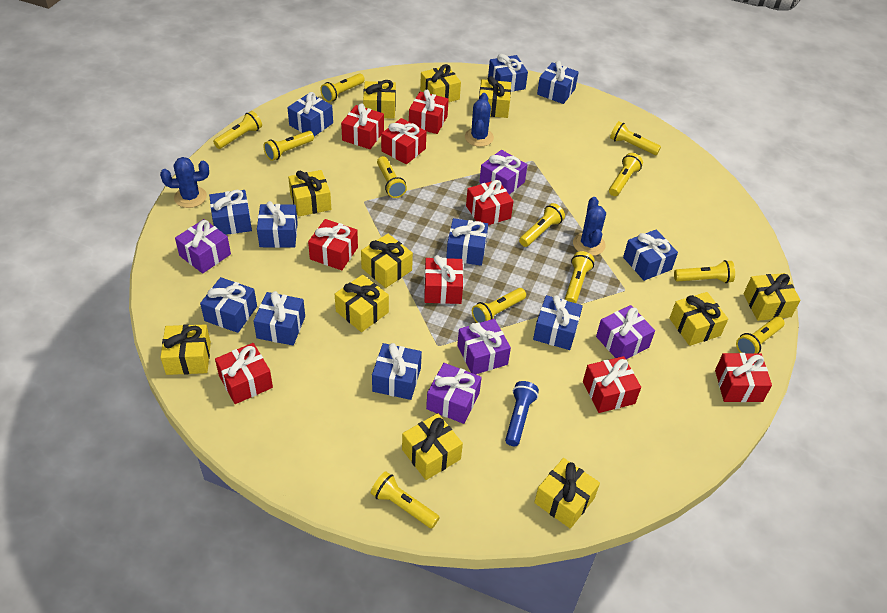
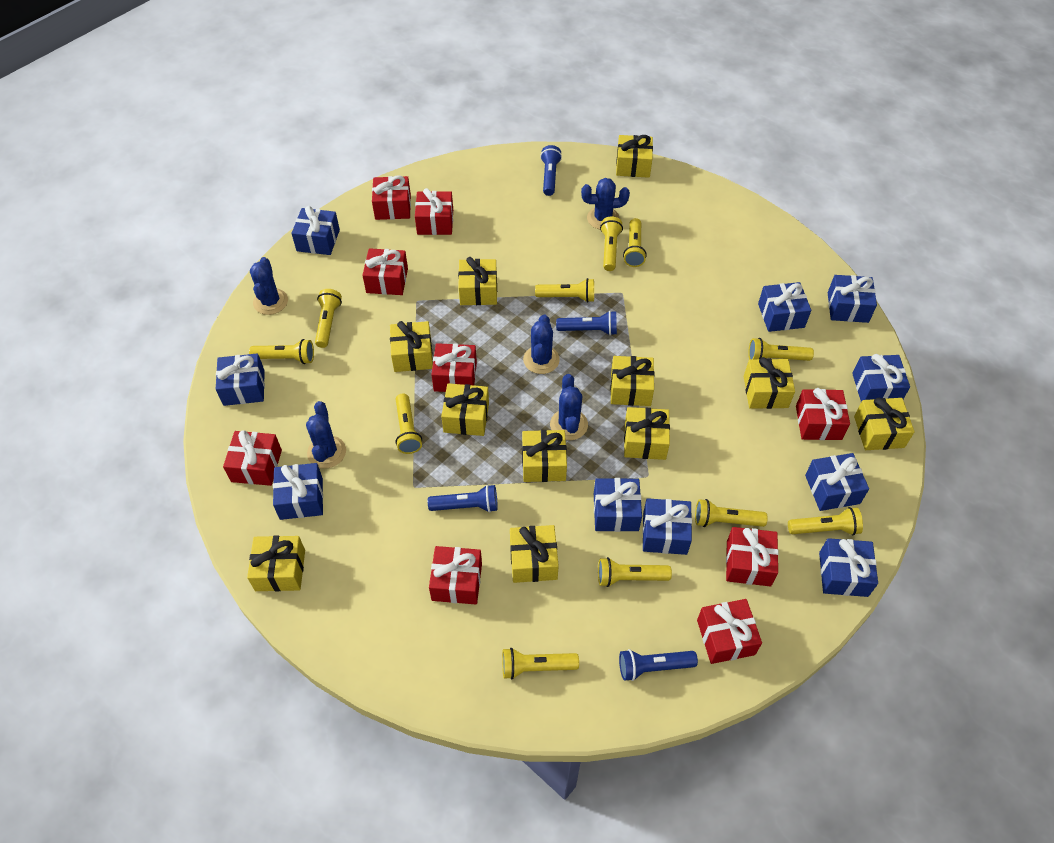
blue cactus: [160,157,209,208] [465,93,494,147] [573,197,606,256] = 3 -> [250,257,288,315] [306,401,346,469] [523,315,560,374] [550,374,588,440] [581,178,630,229] = 5
blue flashlight: [505,381,539,446] = 1 -> [428,485,498,512] [540,145,562,196] [556,311,617,335] [619,649,698,681] = 4
blue gift: [200,277,257,333] [209,190,252,235] [254,291,305,345] [257,201,298,248] [287,92,333,136] [372,343,422,400] [446,218,488,266] [488,54,528,92] [533,295,583,350] [537,61,579,104] [623,229,678,281] = 11 -> [216,353,265,406] [273,463,323,520] [291,206,340,255] [594,478,642,532] [642,498,692,555] [758,282,811,332] [805,453,869,511] [819,538,878,597] [828,275,877,323] [852,354,910,402] = 10
purple gift: [175,219,231,273] [426,363,482,424] [457,319,511,374] [479,150,527,195] [596,305,655,359] = 5 -> none = 0
yellow flashlight: [213,111,262,149] [263,131,314,161] [320,73,365,102] [371,471,440,529] [377,156,407,198] [472,288,526,323] [519,203,565,247] [565,251,595,303] [609,153,643,196] [610,121,661,155] [674,260,735,283] [736,316,785,353] = 12 -> [249,339,314,364] [315,289,342,348] [395,393,422,454] [502,648,579,679] [535,278,594,303] [598,557,672,587] [600,216,623,271] [623,218,647,267] [695,499,768,527] [748,338,814,361] [788,507,863,535] = 11

